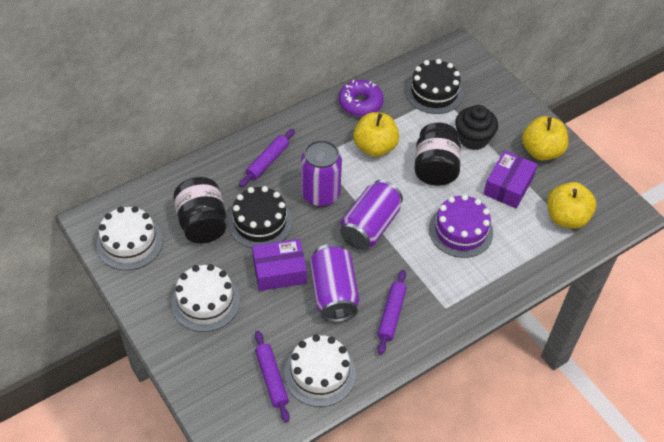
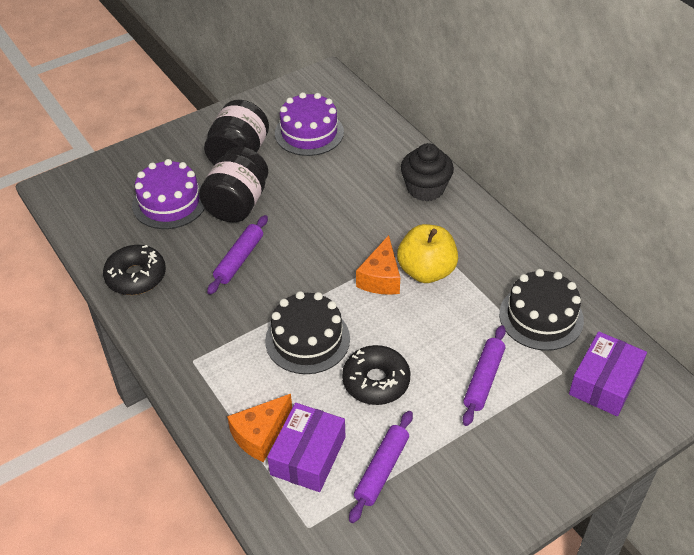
black donut: none = 0 -> [103,245,166,295] [342,345,411,405] = 2
orange cheese: none = 0 -> [227,394,292,462] [356,235,400,295] = 2
purple cake: [429,194,493,258] = 1 -> [132,159,205,229] [275,92,344,156] = 2
purple can: [301,140,342,207] [310,244,359,322] [340,180,403,250] = 3 -> none = 0
purple donut: [339,80,384,116] = 1 -> none = 0
white cake: [96,206,163,270] [171,264,240,332] [284,334,356,407] = 3 -> none = 0
yellow apple: [353,112,399,157] [522,116,568,161] [547,182,596,229] = 3 -> [397,224,458,283] = 1

